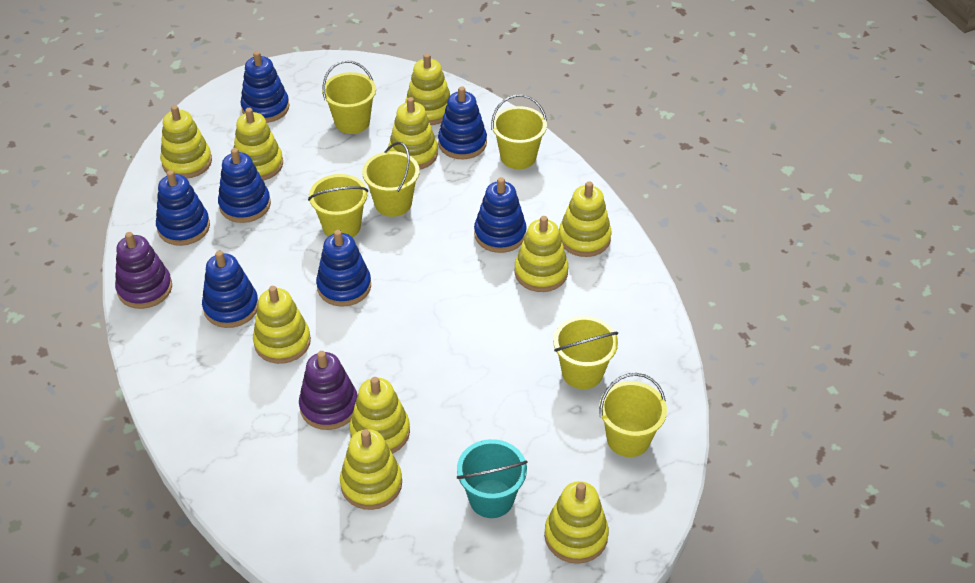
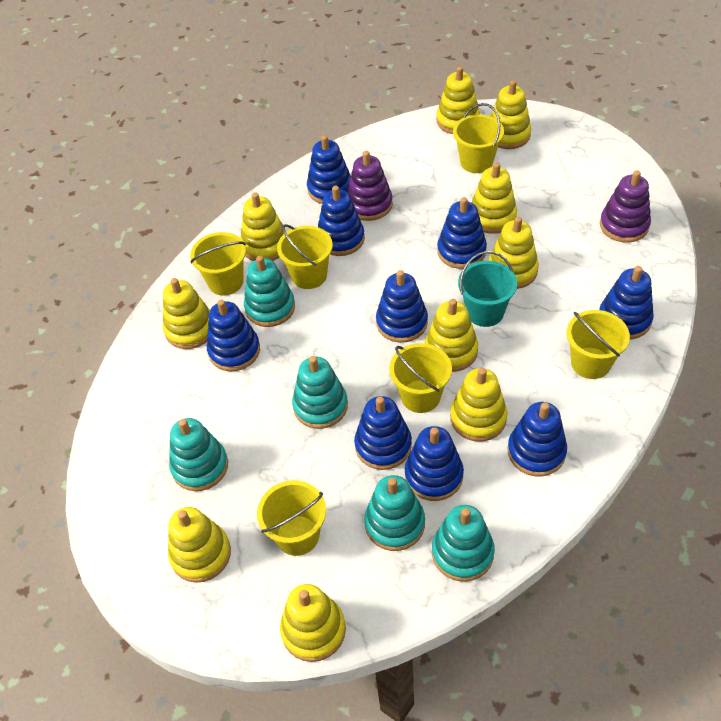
blue stacking toy: [156,170,210,246] [202,251,258,328] [218,148,271,223] [240,51,289,123] [316,230,371,307] [438,86,487,159] [474,177,527,253] = 7 -> [207,300,260,371] [307,135,351,204] [318,186,365,256] [354,396,412,470] [376,270,428,343] [405,426,464,501] [437,197,487,269] [508,402,567,477] [599,266,654,339] = 9
turquoise stacking toy: none = 0 -> [169,418,228,491] [244,256,295,327] [292,356,348,429] [364,475,425,551] [432,505,495,582] = 5

